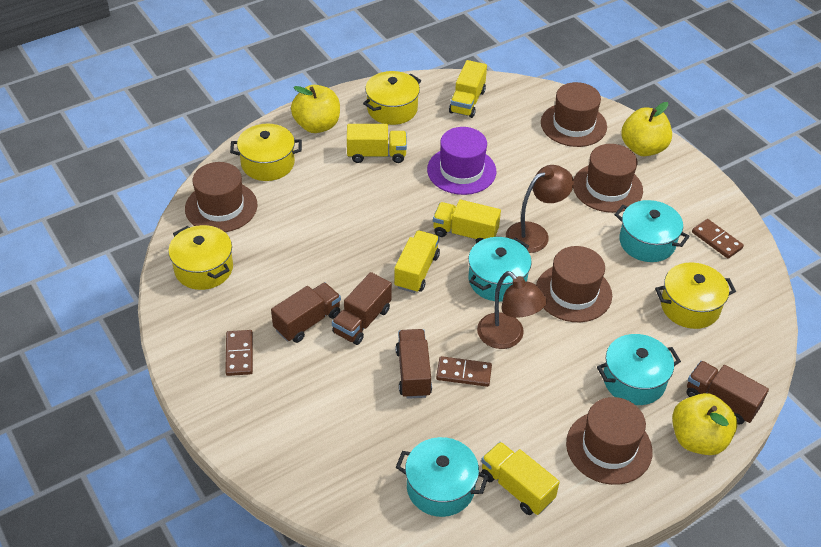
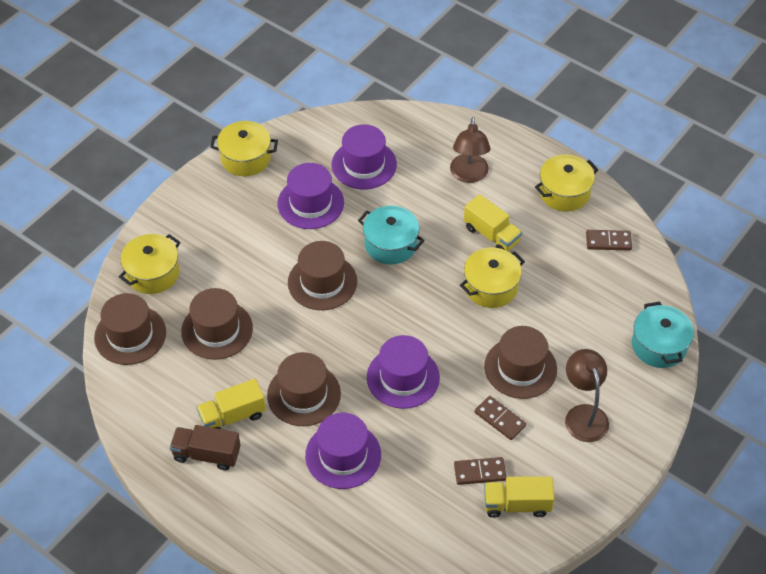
brown truck: [271,282,341,343] [332,272,392,345] [396,329,432,399] [687,361,769,425] = 4 -> [170,425,241,471] = 1
purple hat: [427,127,496,195] = 1 -> [277,163,344,229] [305,413,381,489] [332,124,397,189] [367,335,440,409] = 4
turquoise pot: [396,437,488,517] [468,237,532,302] [597,334,681,405] [615,200,690,262] = 4 -> [358,206,425,265] [632,302,694,368] = 2
yellow apple: [291,85,340,133] [621,102,672,156] [672,393,737,455] = 3 -> none = 0
yellow truck: [347,124,407,163] [394,230,440,293] [433,200,501,244] [449,60,487,118] [481,442,560,515] = 5 -> [196,379,266,429] [464,194,522,251] [484,476,555,518] = 3

